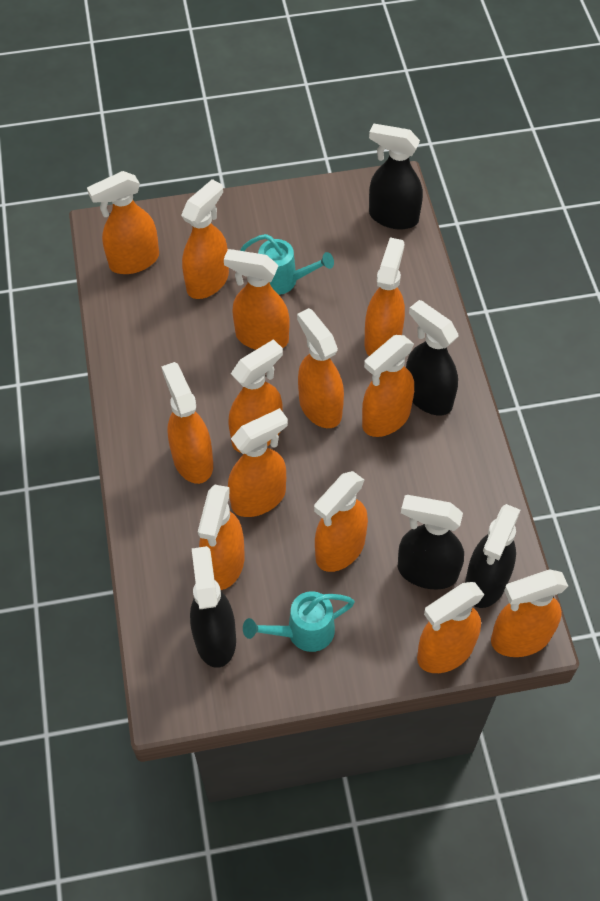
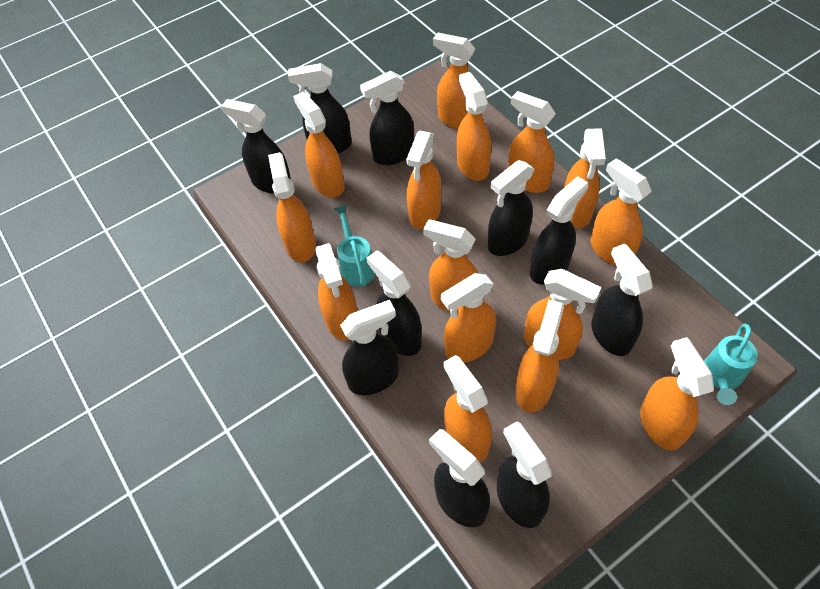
black spray bottle: [190,546,236,668] [369,123,423,230] [398,495,464,589] [406,300,458,415] [465,504,521,608] = 5 -> [221,99,291,194] [288,63,352,153] [340,300,399,395] [360,71,414,165] [366,251,422,356] [429,429,490,527] [488,160,534,256] [497,422,552,528] [530,176,588,285] [591,244,653,356] = 10
orange spray bottle: [87,171,159,274] [161,362,213,484] [181,179,229,299] [198,485,245,590] [224,249,290,350] [228,339,283,453] [228,408,288,517] [297,308,344,428] [314,471,368,572] [362,335,414,437] [364,237,405,356] [417,582,484,673] [491,569,568,657] = 13 -> [268,152,316,262] [293,92,345,198] [315,243,358,341] [406,131,442,229] [423,219,478,312] [433,33,475,129] [441,273,496,363] [443,355,492,462] [457,72,491,181] [508,91,556,193] [515,300,564,413] [524,269,602,360] [564,129,606,228] [591,158,652,266] [640,337,714,450] = 15

